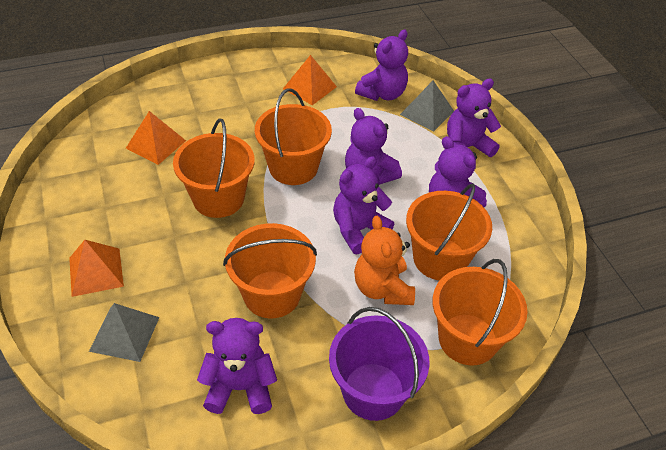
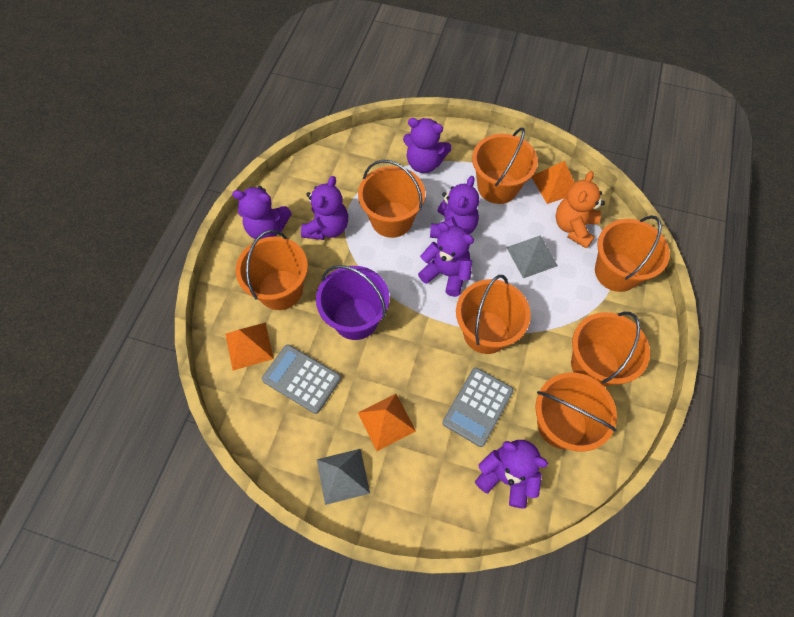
grey calculator: none = 0 -> [262,345,341,414] [442,368,514,447] = 2
orange bucket: [173,118,255,218] [223,223,317,318] [255,88,332,185] [406,183,492,280] [433,259,528,366] = 5 -> [236,230,308,310] [358,160,425,238] [456,275,531,354] [472,127,538,204] [535,373,617,452] [571,312,650,387] [595,216,670,292] = 7

